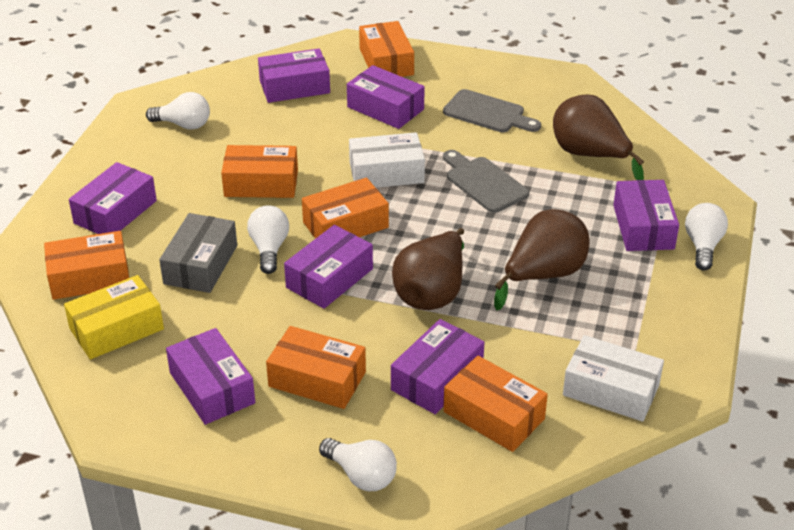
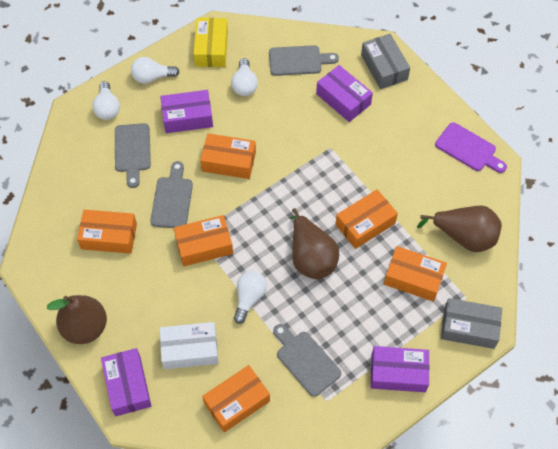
grey box: [159,213,237,293] = 1 -> [361,34,410,89] [441,298,502,349] = 2
grey cutting board: [443,89,541,132] [443,150,529,213] = 2 -> [115,123,151,188] [150,161,193,228] [269,45,339,76] [273,324,341,397] = 4
purple box: [69,162,157,234] [166,328,255,425] [258,48,330,103] [284,225,373,309] [347,65,425,129] [391,319,485,414] [613,180,679,251] = 7 -> [101,348,151,416] [160,90,213,133] [316,65,373,122] [371,346,430,392] = 4
purple cutting board: none = 0 -> [435,122,507,173] = 1
white box: [349,132,425,188] [563,335,664,422] = 2 -> [160,322,218,369] = 1

